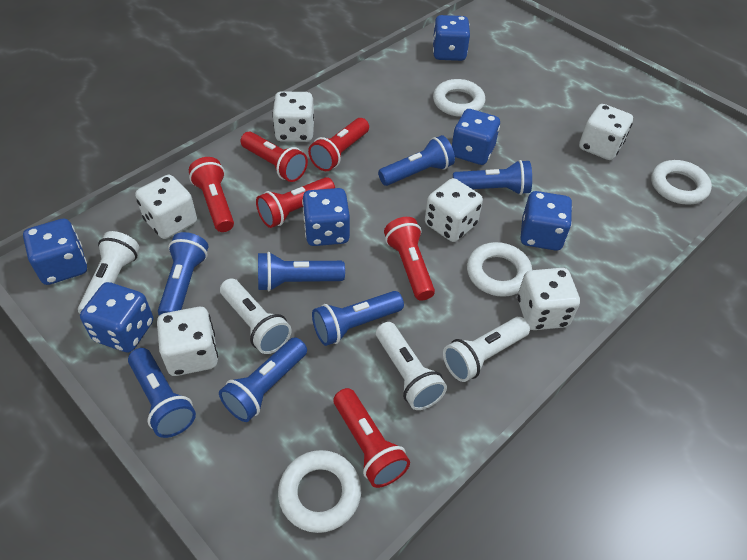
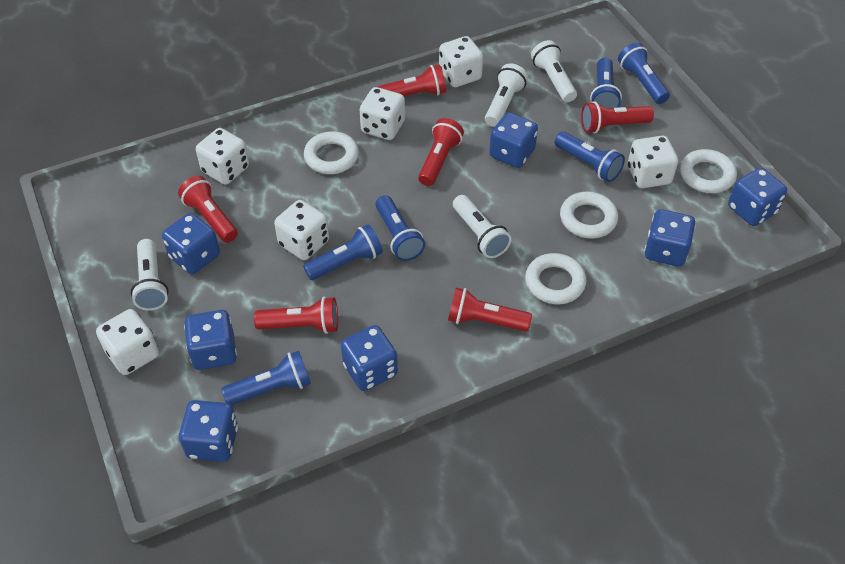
blue dice: [23,219,87,285] [80,282,153,352] [302,188,350,246] [433,15,470,61] [451,109,500,165] [521,191,572,251] = 6 -> [162,213,220,274] [179,400,238,462] [184,310,237,370] [341,325,398,391] [489,112,538,168] [645,209,696,267] [728,168,787,226] = 7
blue flashlight: [128,348,196,438] [158,232,208,315] [219,337,307,422] [258,252,345,291] [312,291,404,346] [378,135,455,186] [453,160,532,195] = 7 -> [222,351,311,405] [303,224,383,280] [376,195,425,261] [555,132,625,182] [590,58,622,108] [618,43,670,104] = 6

